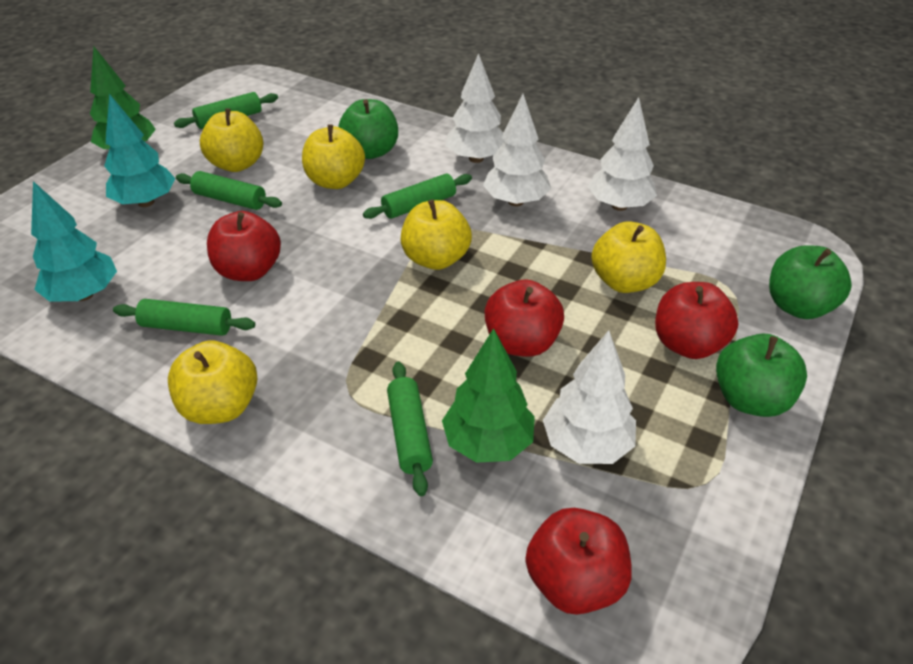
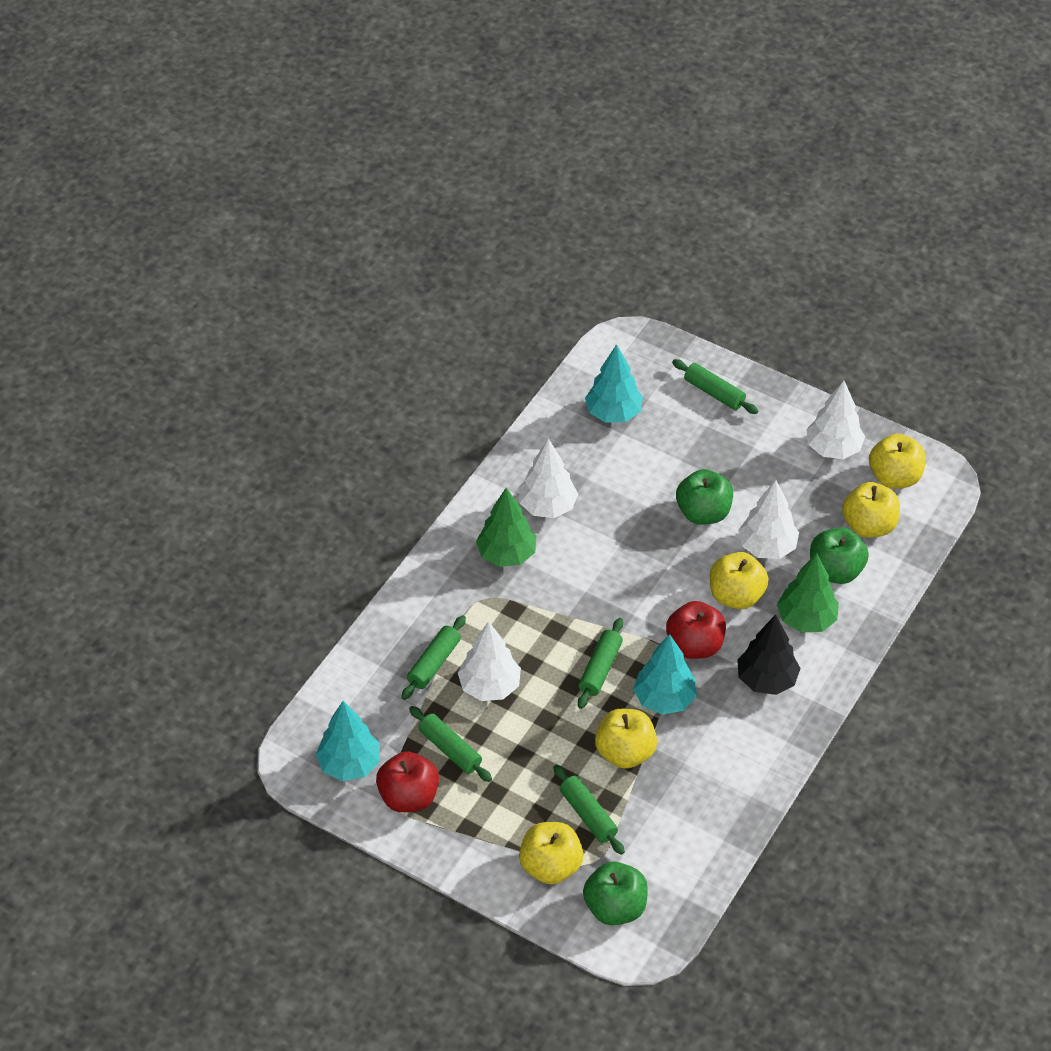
black tree: none = 0 -> [737,615,801,695] = 1
red apple: [207,211,281,281] [485,280,564,357] [526,508,632,615] [655,282,738,359] = 4 -> [376,751,439,812] [666,601,726,659] = 2
turquoise tree: [31,181,117,302] [104,94,176,207] = 2 -> [315,701,380,781] [585,344,643,423] [633,634,697,715] = 3

